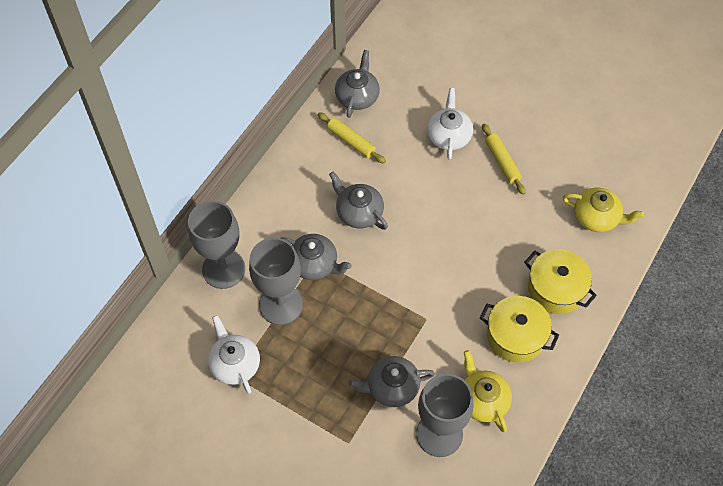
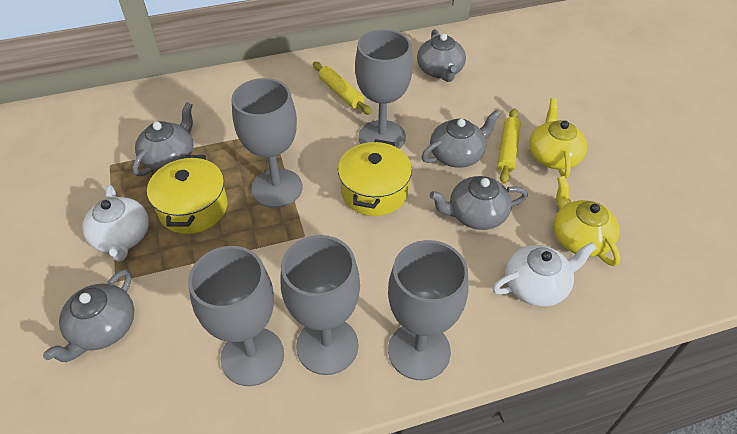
grey goblet: [188,201,245,289] [249,238,303,325] [416,374,474,457] = 3 -> [188,246,284,386] [232,78,303,208] [281,235,360,375] [355,29,413,149] [388,240,468,380] = 5
grey teapot: [281,234,351,280] [329,172,388,230] [335,50,380,118] [349,356,435,407] = 4 -> [43,269,134,362] [132,102,193,176] [417,29,466,82] [422,110,501,168] [430,176,528,230] = 5

